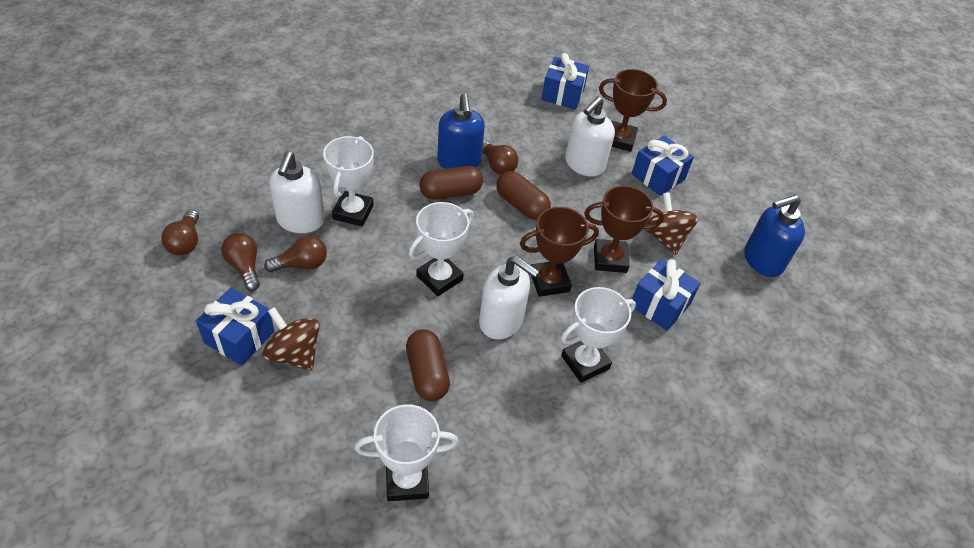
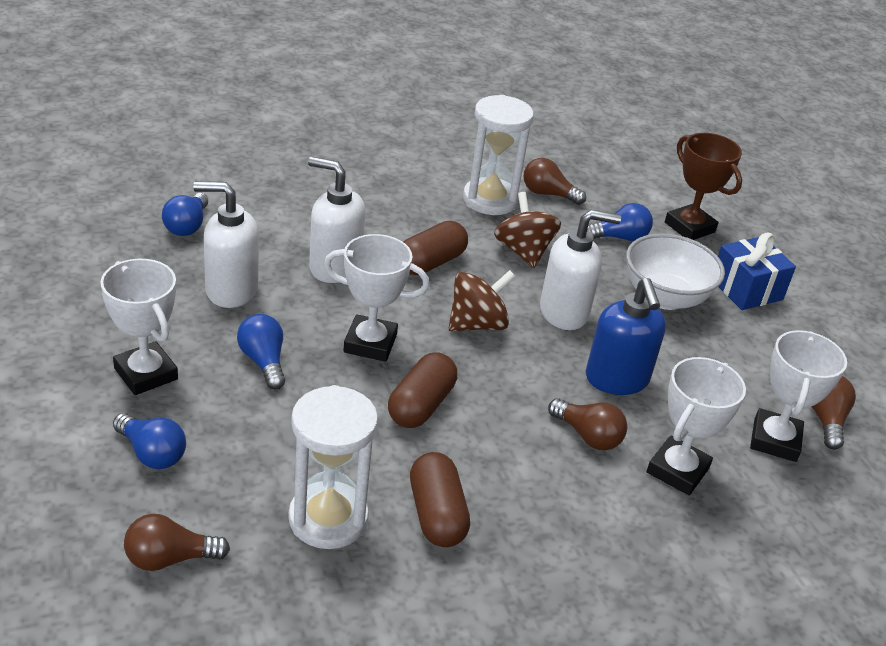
blue gift: [196,287,275,366] [541,53,589,109] [631,135,694,196] [632,259,701,331] = 4 -> [718,233,796,310] = 1
blue light bulb: none = 0 -> [113,413,186,469] [162,193,208,236] [237,314,285,389] [587,203,653,241] = 4
blue soap dispenser: [437,93,485,169] [744,195,805,277] = 2 -> [586,278,666,395] = 1
brown trophy: [520,207,599,297] [584,185,664,273] [599,69,667,152] = 3 -> [665,133,742,240] = 1
white bowl: none = 0 -> [626,233,725,310] = 1
white hourglass: none = 0 -> [288,385,378,549] [463,95,534,215] = 2

